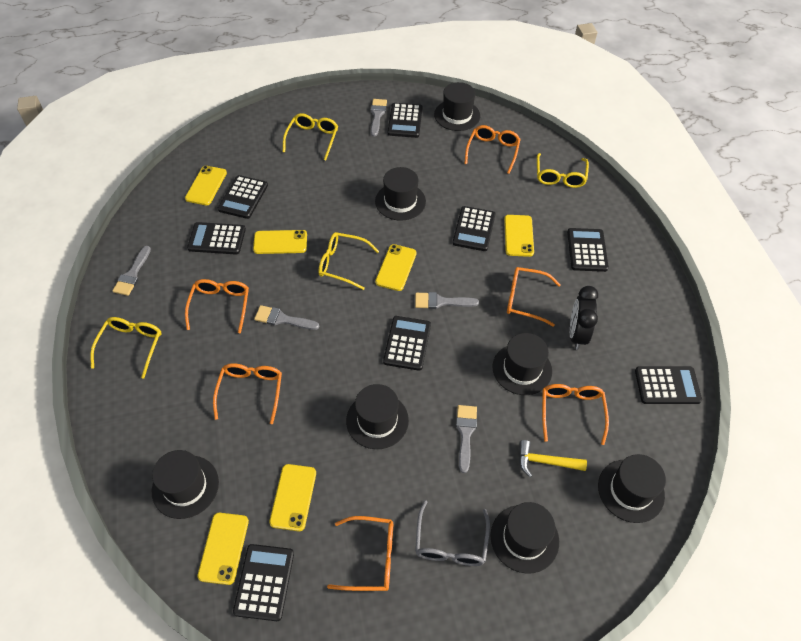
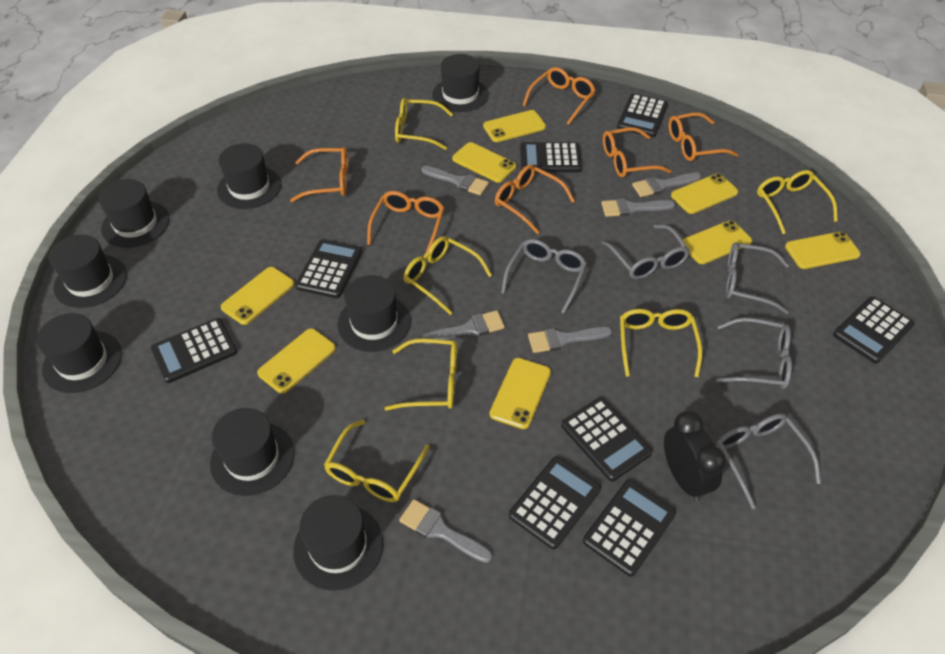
black hat: [152,450,219,519] [346,384,409,449] [375,167,426,221] [434,82,480,131] [490,502,559,574] [493,333,552,395] [598,454,666,523] = 7 -> [36,313,122,393] [49,235,127,308] [98,179,169,248] [210,408,294,496] [217,143,281,209] [293,495,383,591] [337,275,411,352] [432,54,489,112] = 8
grey brush: [112,246,151,296] [254,305,319,330] [371,99,387,136] [415,292,479,309] [456,405,477,473] = 5 -> [399,499,493,563] [421,166,489,195] [421,310,505,344] [528,327,612,353] [601,198,676,217] [632,173,701,197] = 6
grey glasses: [415,500,490,566] = 1 -> [501,239,587,314] [601,224,690,279] [716,318,792,389] [716,413,821,509] [726,242,789,314] = 5
yellow glasses: [90,317,162,379] [283,113,338,160] [318,232,379,290] [537,153,589,188] = 4 -> [324,420,430,502] [384,338,457,411] [395,98,453,150] [404,236,492,315] [620,309,702,377] [757,170,838,234] = 6
yellow hammer: [519,440,587,477] = 1 -> none = 0
yellow phone: [185,166,227,205] [198,513,249,585] [253,230,307,254] [269,464,316,531] [375,244,417,291] [504,215,534,257] = 6 -> [221,267,295,325] [257,328,336,394] [452,142,516,183] [483,110,546,142] [490,358,551,429] [671,173,738,214] [681,220,752,264] [785,232,861,269] = 8

